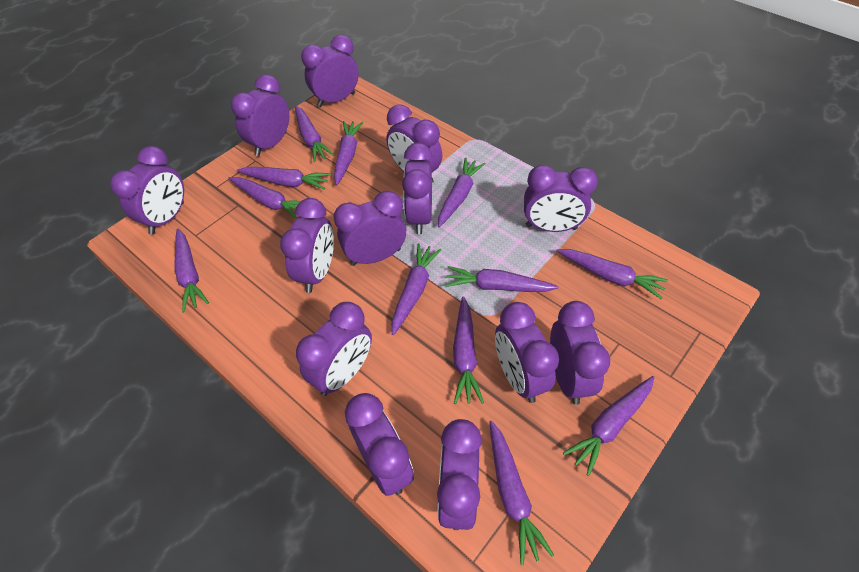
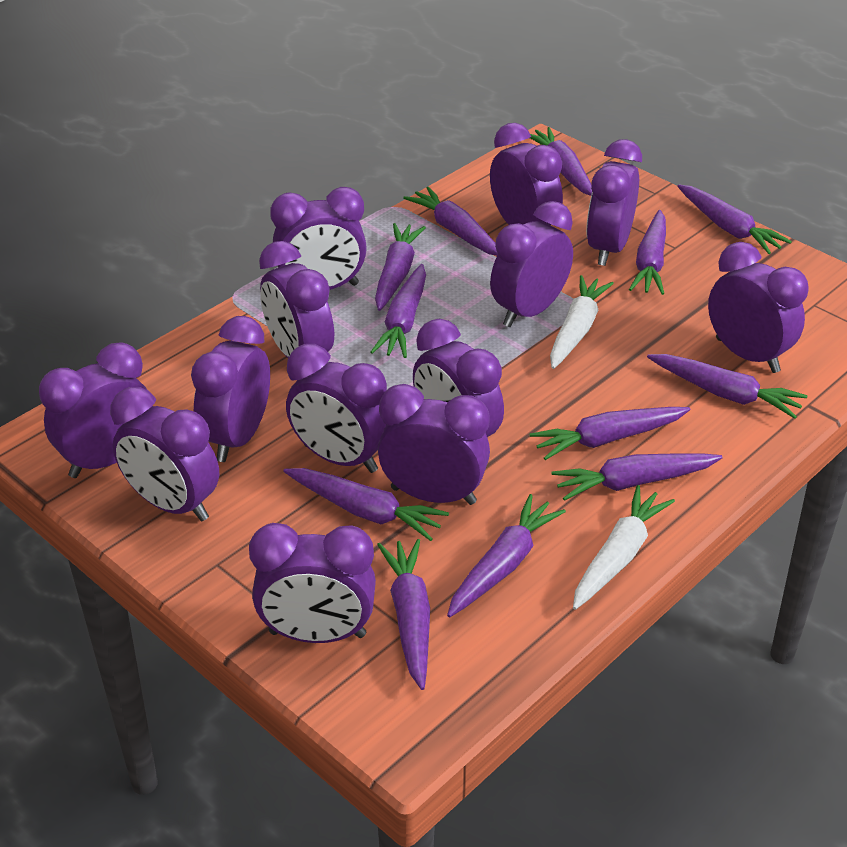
white carrot: none = 0 -> [550,275,614,369] [573,485,675,610] = 2

